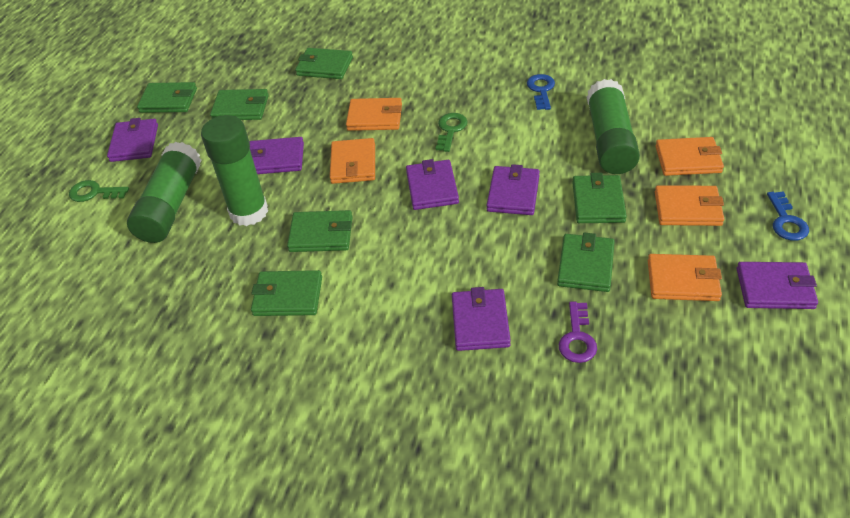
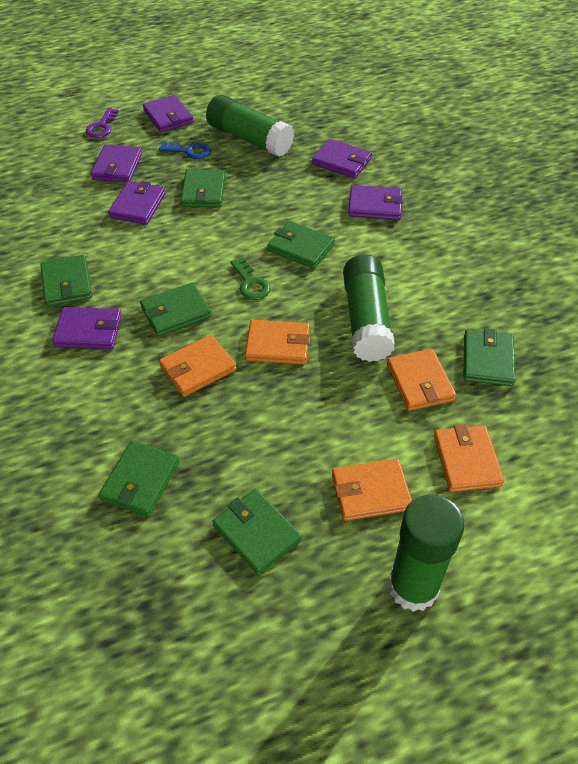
blue key: [527,74,555,110] [767,191,809,241] = 2 -> [159,142,211,159] = 1
green key: [69,180,129,202] [436,113,468,152] = 2 -> [231,257,271,300] = 1

